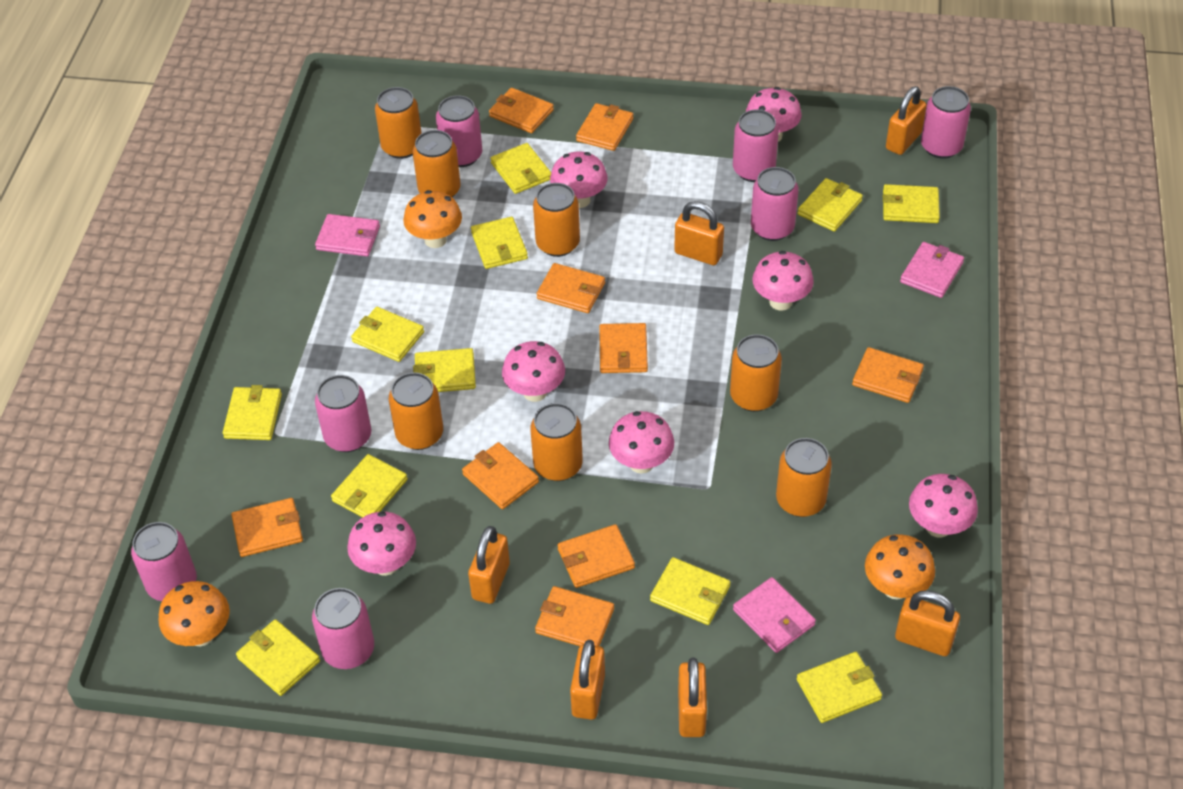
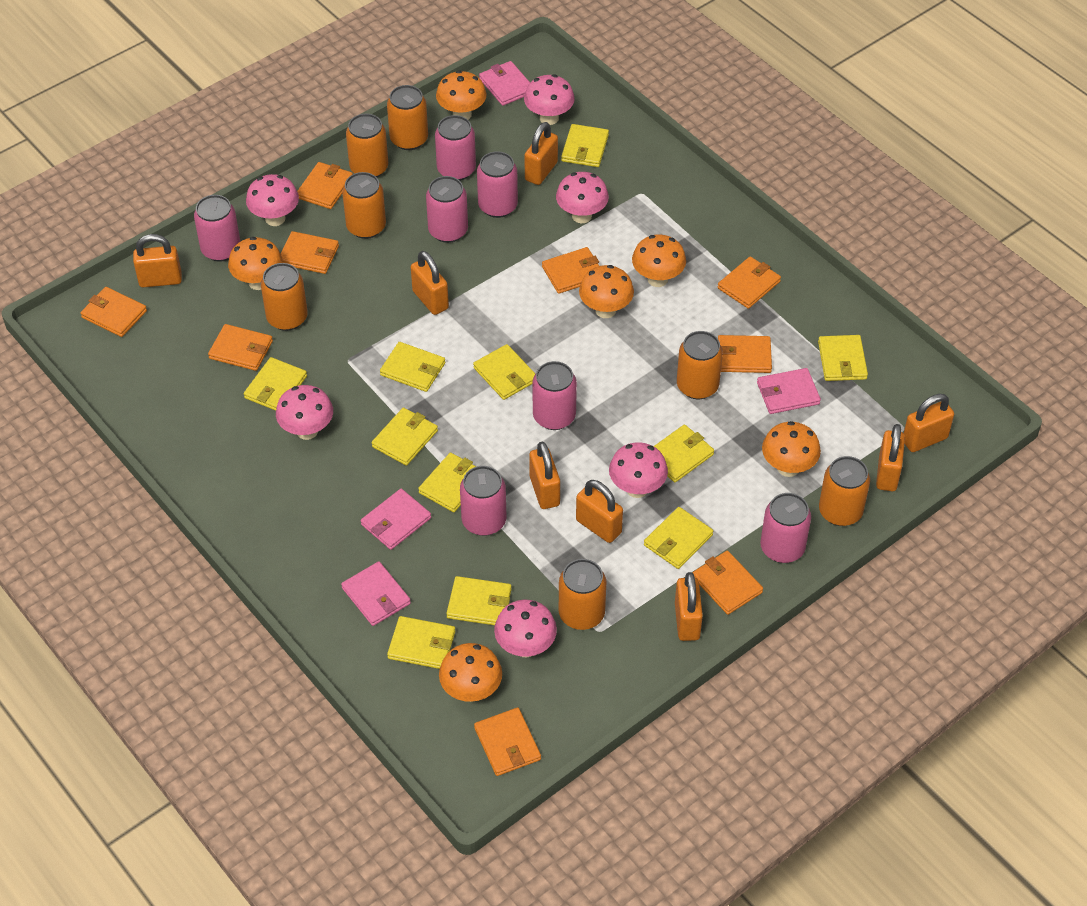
orange mushroom: [158,581,230,647] [403,190,462,248] [865,534,935,599] = 3 -> [228,237,283,290] [436,70,487,120] [439,643,502,702] [579,265,634,318] [632,235,686,287] [762,421,821,477] = 6
orange padlock: [468,526,510,604] [570,640,605,720] [674,201,724,265] [678,657,707,737] [886,86,927,155] [895,590,960,656] = 6 -> [133,234,182,287] [411,251,449,315] [524,122,558,185] [529,441,560,509] [576,480,623,543] [675,572,703,641] [876,424,905,491] [904,394,954,452] = 8
pink mushroom: [347,512,416,576] [502,341,565,402] [550,151,608,208] [609,411,674,474] [746,87,802,142] [752,251,814,311] [909,474,978,538] = 7 -> [246,174,299,226] [276,385,333,440] [494,600,557,657] [524,74,575,125] [556,172,609,223] [609,442,668,498] = 6
pink wallet: [315,214,380,256] [733,577,816,653] [900,242,964,298] = 3 -> [341,561,411,626] [361,489,431,550] [479,61,530,106] [757,368,821,414] = 4

